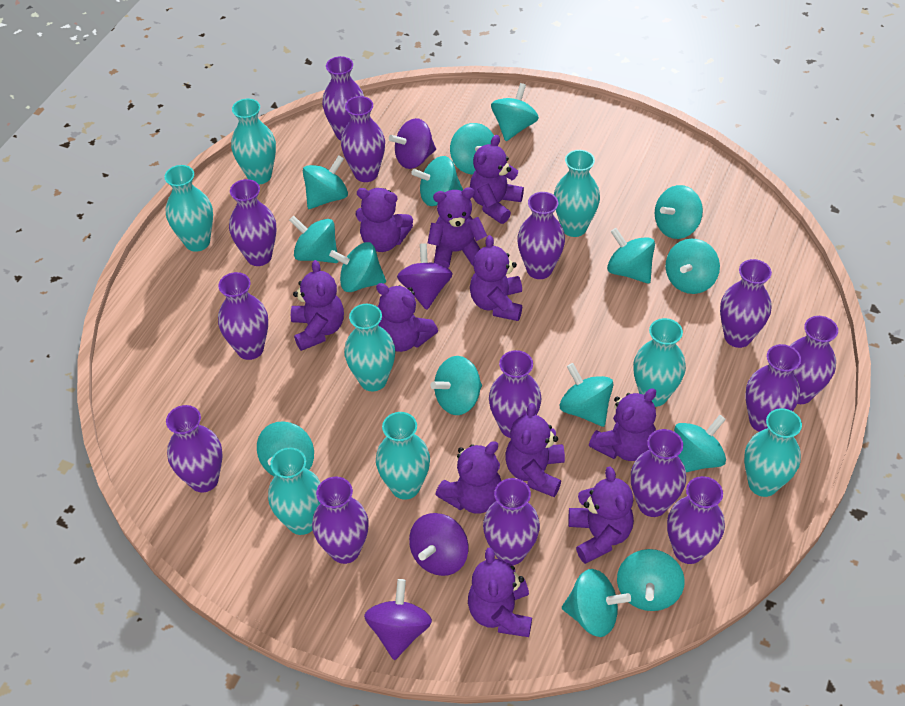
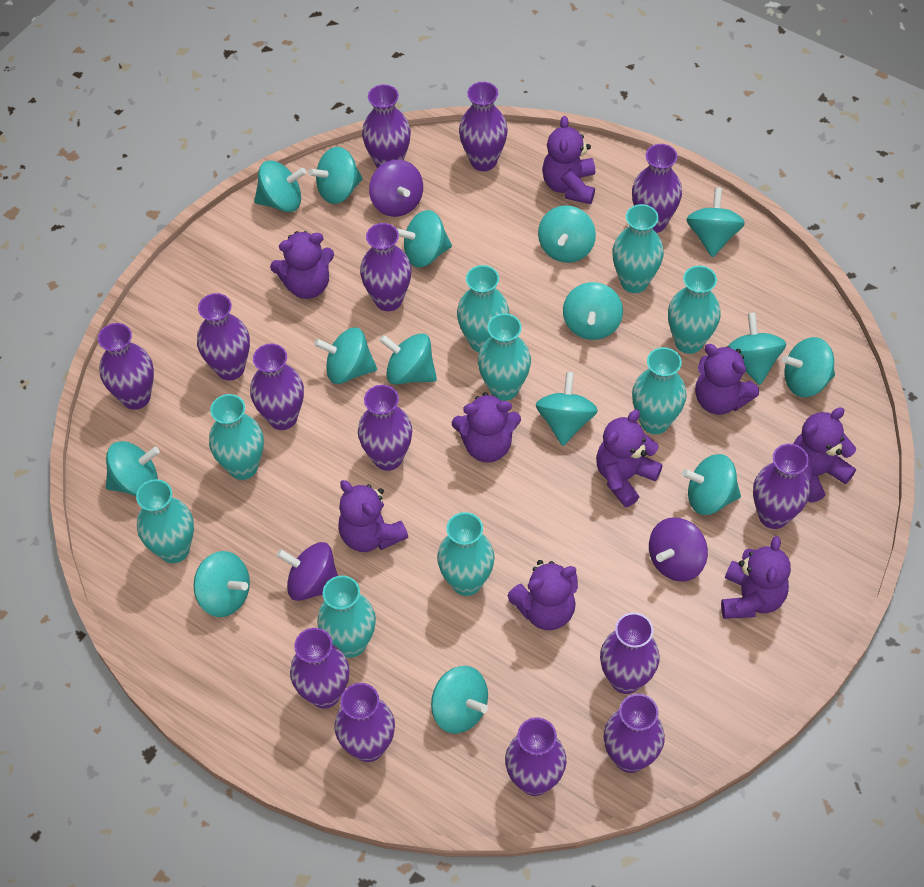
purple spinning top: [364,579,432,660] [389,118,436,169] [397,243,453,310] [409,513,468,576] = 4 -> [277,542,338,601] [369,160,423,217] [649,517,708,582] = 3
purple teddy bear: [291,260,344,351] [355,188,413,252] [376,283,438,352] [428,187,487,268] [435,441,501,514] [468,547,532,637] [470,135,524,224] [470,235,522,321] [505,403,565,497] [568,466,634,564] [589,388,656,461] = 11 -> [270,231,334,299] [338,480,408,552] [452,392,521,462] [507,560,578,630] [542,116,595,204] [596,410,663,507] [695,344,759,415] [721,536,791,619] [793,407,856,503] = 9
turquoise vase: [164,165,213,252] [231,99,276,184] [268,448,321,535] [344,304,395,392] [376,412,430,500] [554,150,600,237] [633,318,686,407] [744,408,802,497] = 8 -> [136,479,194,563] [209,394,264,480] [317,576,376,658] [437,512,495,596] [457,265,509,352] [478,313,531,401] [612,204,664,293] [632,347,686,434] [668,266,721,354] = 9

